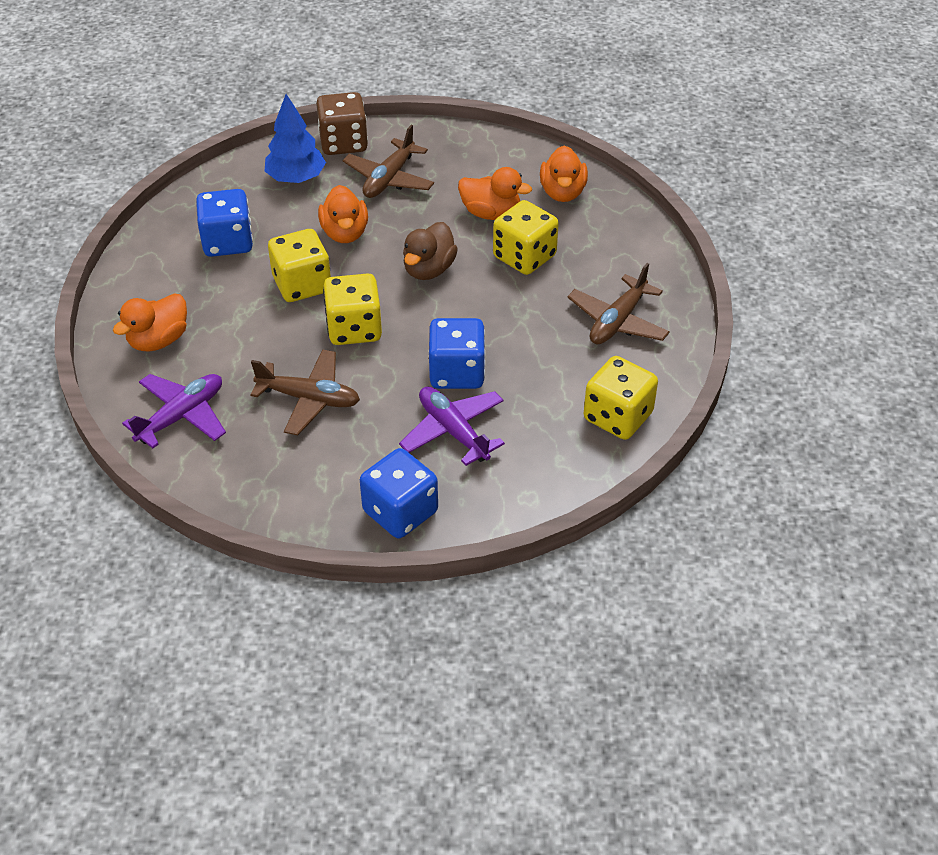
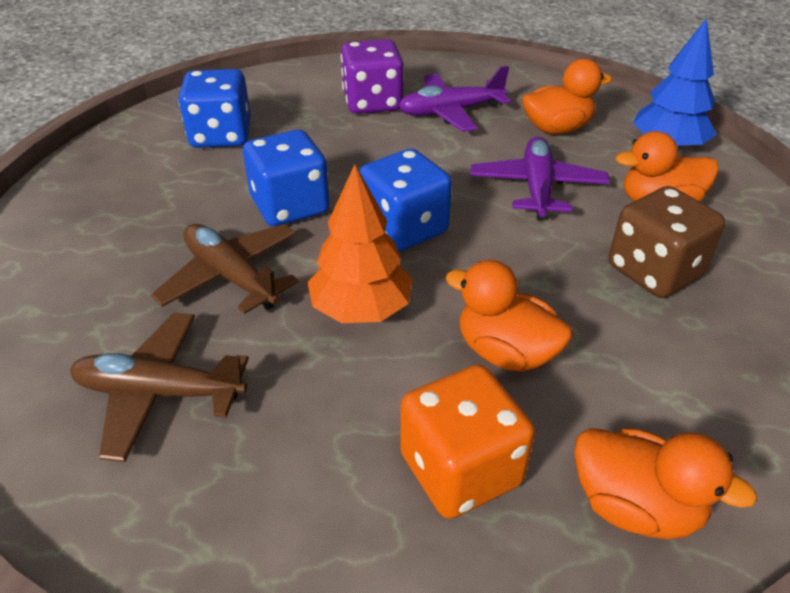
brown duck: [403,222,458,280] = 1 -> none = 0
brown plane: [250,349,360,435] [343,125,434,198] [567,263,670,344] = 3 -> [70,313,249,462] [151,224,299,314] = 2
orange dice: none = 0 -> [400,365,535,519] = 1
orange tree: none = 0 -> [307,164,413,323] = 1
purple dice: none = 0 -> [341,39,404,114] = 1
yellow dice: [268,229,331,302] [323,273,382,345] [493,200,559,275] [584,356,658,440] = 4 -> none = 0

